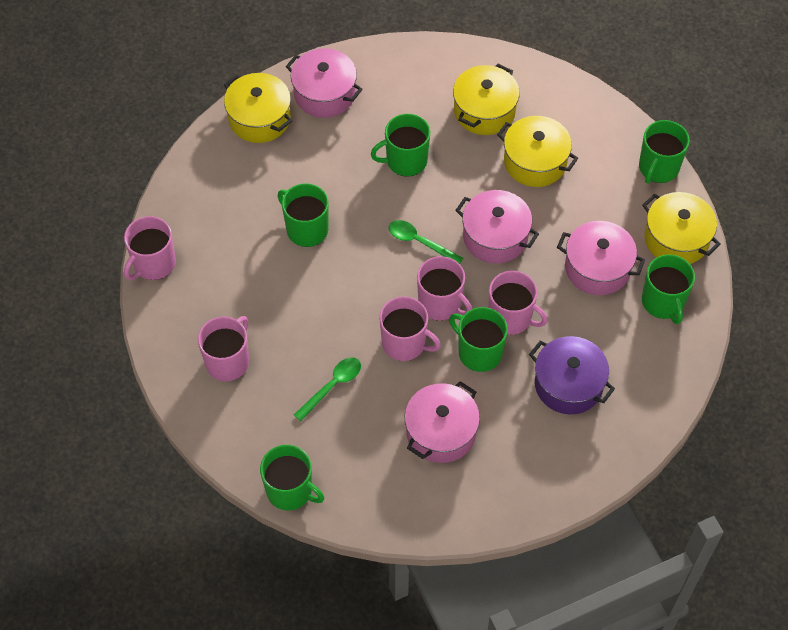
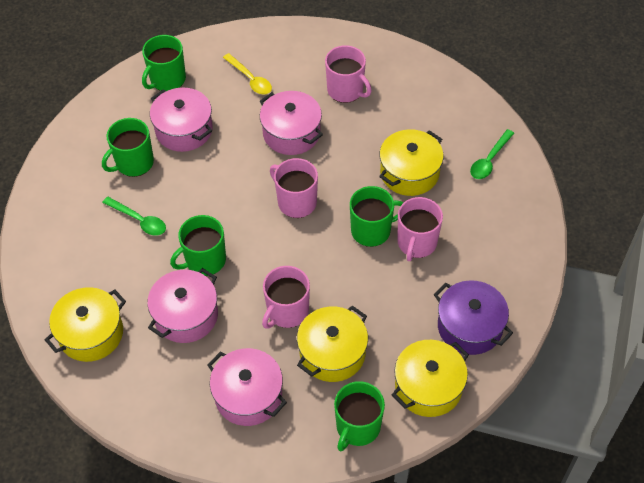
green mug: [260,445,324,510] [278,183,329,247] [371,114,430,177] [449,307,508,372] [639,120,690,184] [642,255,695,324] = 6 -> [102,118,154,177] [142,35,186,91] [170,215,226,276] [334,381,385,451] [350,186,403,247] = 5
pink mug: [124,216,176,280] [198,316,249,381] [379,296,441,361] [417,256,472,321] [488,271,548,335] = 5 -> [262,266,310,329] [270,158,318,218] [325,45,372,103] [398,197,443,261] = 4
yellow spoon: none = 0 -> [223,53,272,95] = 1

